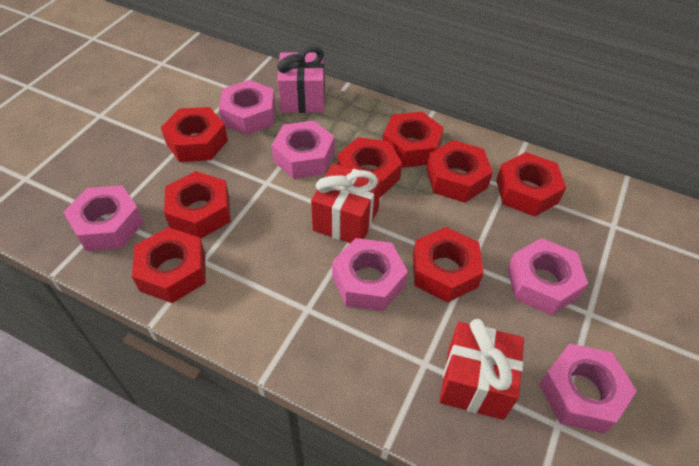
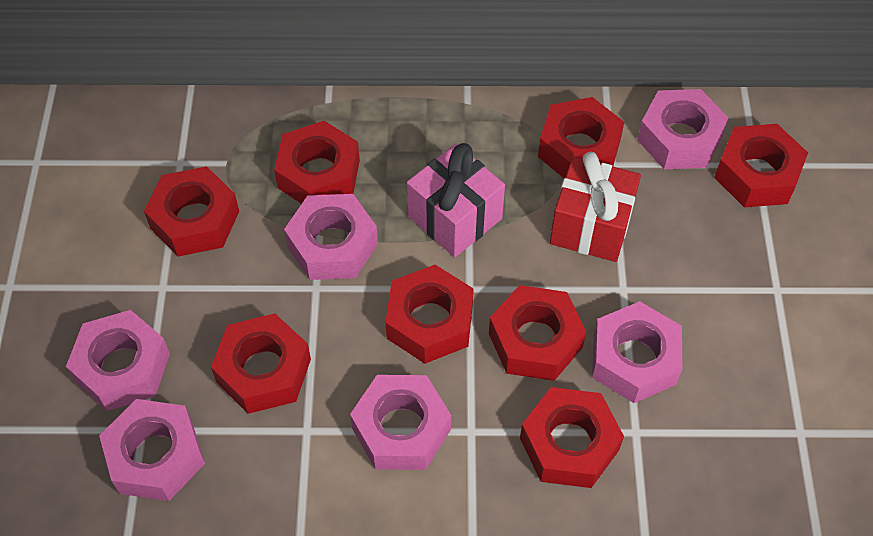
red gift: [311,164,381,243] [439,319,524,420] = 2 -> [550,152,641,262] = 1

